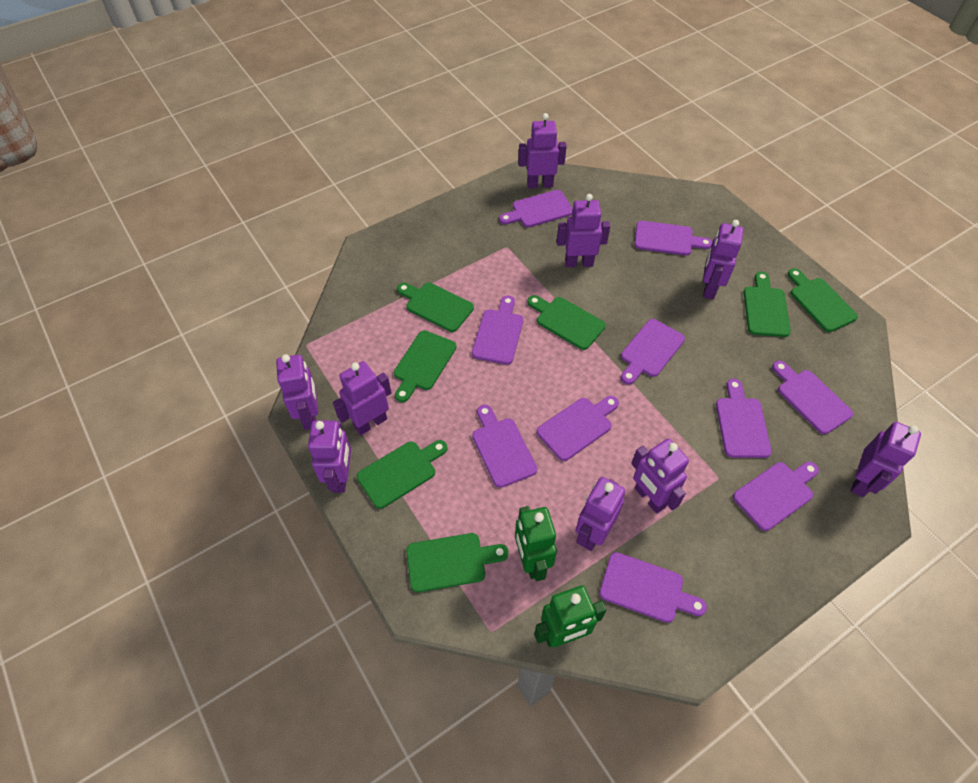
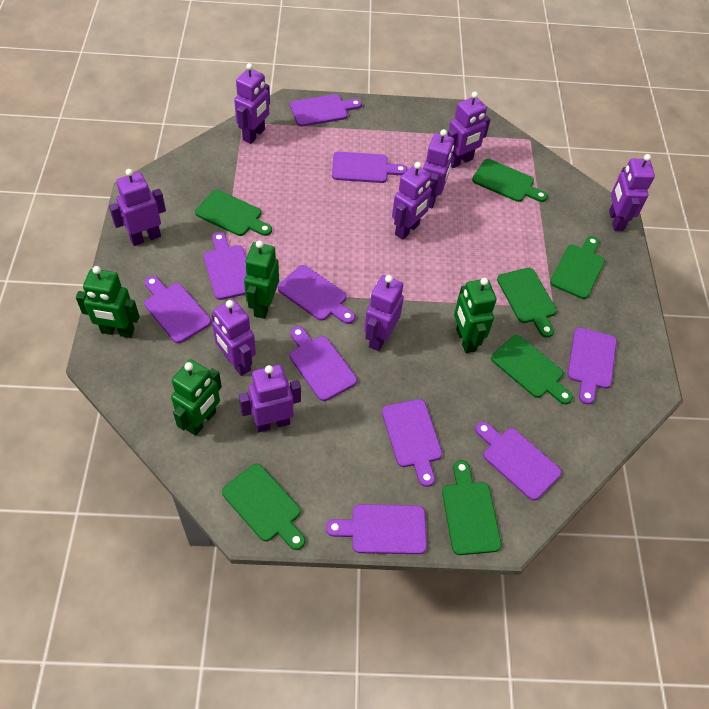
green robot: [515,506,557,581] [534,585,606,647] = 2 -> [76,266,139,338] [171,359,222,436] [244,240,279,319] [454,278,497,353] = 4

